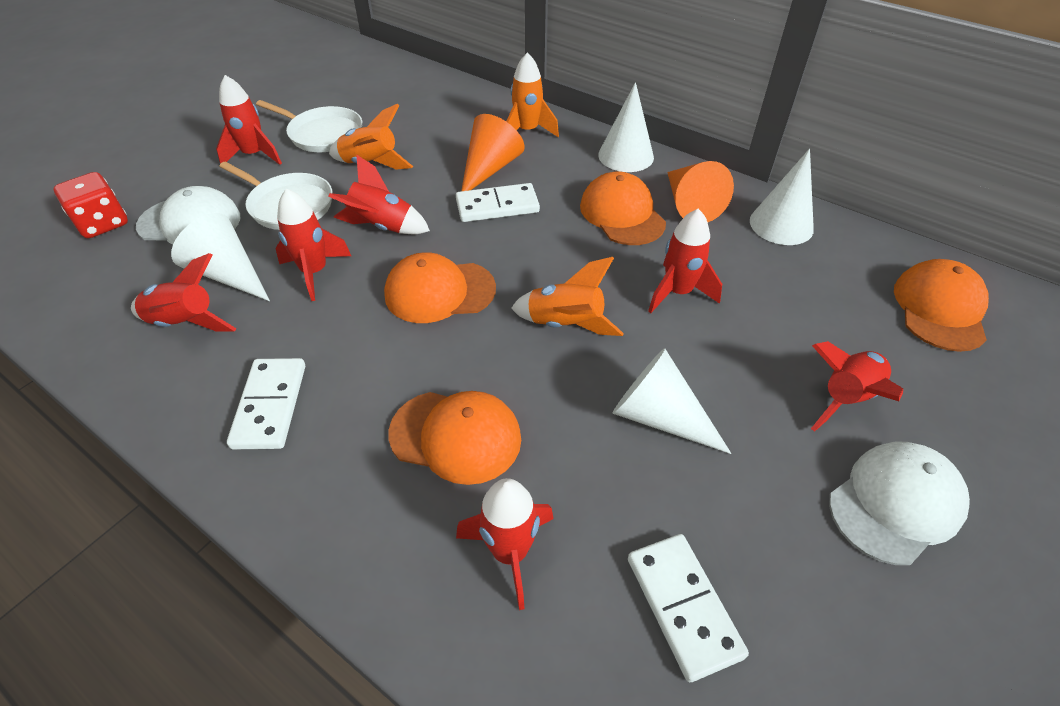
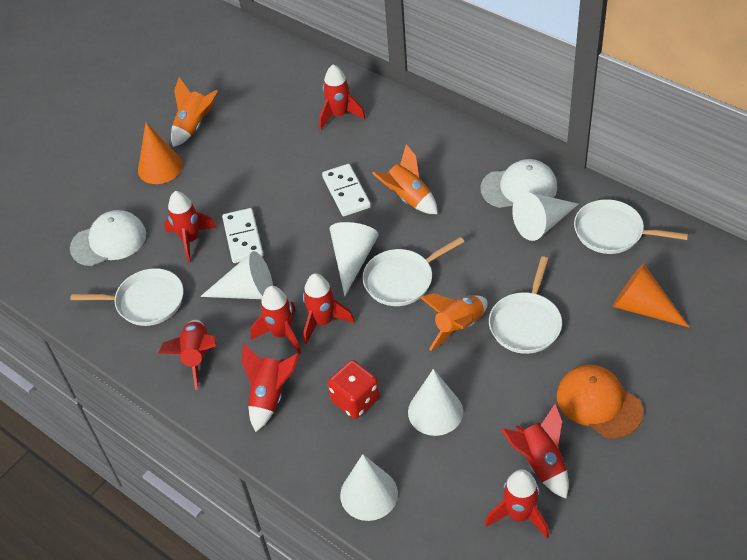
orange cap: [384,252,496,323] [389,391,521,485] [580,171,666,245] [894,259,989,352] = 4 -> [557,364,643,439] = 1
red rocket: [131,253,237,331] [216,75,282,165] [275,188,351,301] [328,154,430,234] [456,478,554,610] [648,209,722,313] [811,341,903,432] = 7 -> [159,320,217,390] [164,191,217,263] [241,344,299,432] [250,286,301,354] [303,273,354,345] [319,64,366,130] [485,469,549,538] [501,403,569,499] = 8
white cone: [171,213,270,301] [598,82,654,172] [613,348,731,454] [750,149,814,245] = 4 -> [200,251,273,299] [330,222,379,296] [340,454,398,521] [408,369,463,436] [512,192,578,241] = 5
white domino: [227,358,305,450] [456,183,540,222] [628,534,749,682] = 3 -> [222,208,263,263] [322,164,371,216] = 2
white pan: [219,161,332,230] [256,100,362,152] = 2 -> [70,268,184,326] [362,237,465,306] [489,256,562,354] [574,199,688,254] = 4

